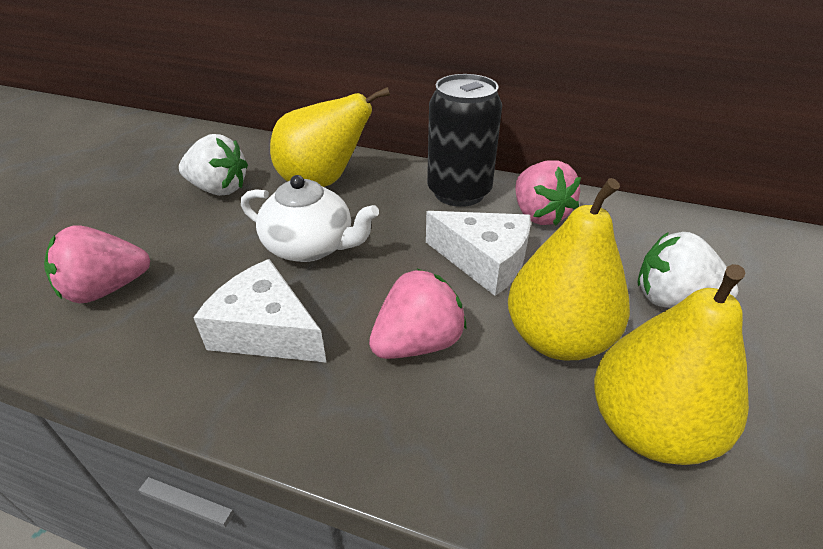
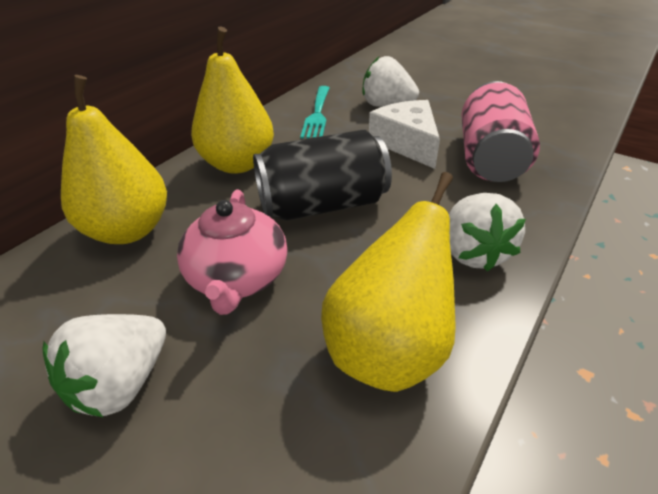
pink can: none = 0 -> [461,81,540,182] = 1
pink strawberry: [44,225,150,303] [369,269,467,359] [515,160,581,226] = 3 -> none = 0
pink teapot: none = 0 -> [177,189,287,315] = 1
turquoise fork: none = 0 -> [300,86,329,139] = 1
white cheese: [193,259,327,363] [426,211,531,296] = 2 -> [369,100,440,169] = 1
white strawberry: [179,134,248,196] [638,232,738,308] = 2 -> [42,314,166,418] [362,56,419,107] [449,193,526,271] = 3
white teapot: [241,175,379,262] = 1 -> none = 0

